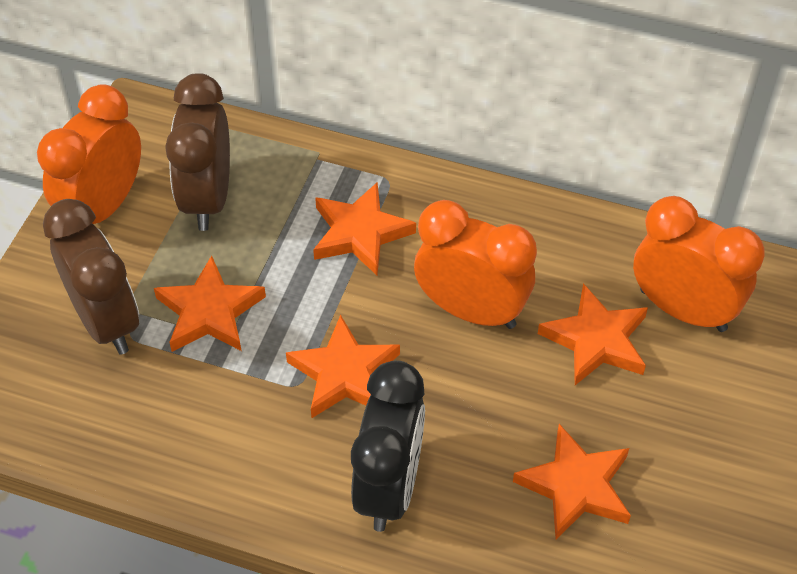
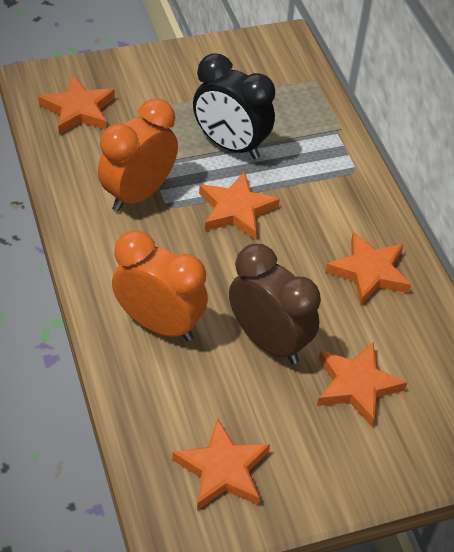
brown clock: [43,199,139,355] [165,73,230,231] = 2 -> [229,244,321,364] = 1
orange clock: [37,84,141,224] [414,200,537,329] [633,196,765,332] = 3 -> [98,99,178,212] [112,230,208,341] = 2

